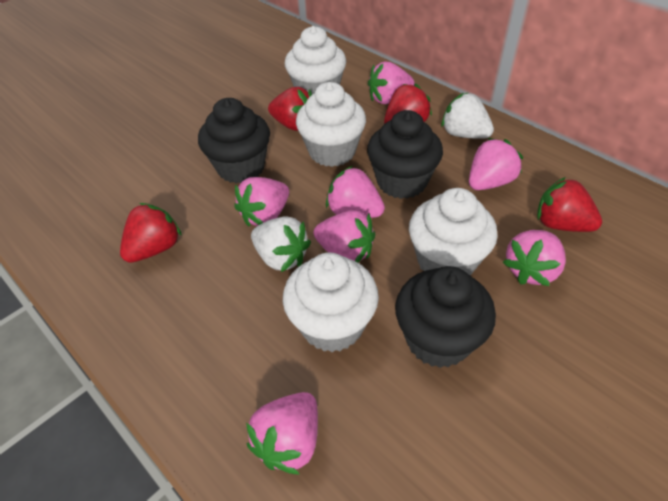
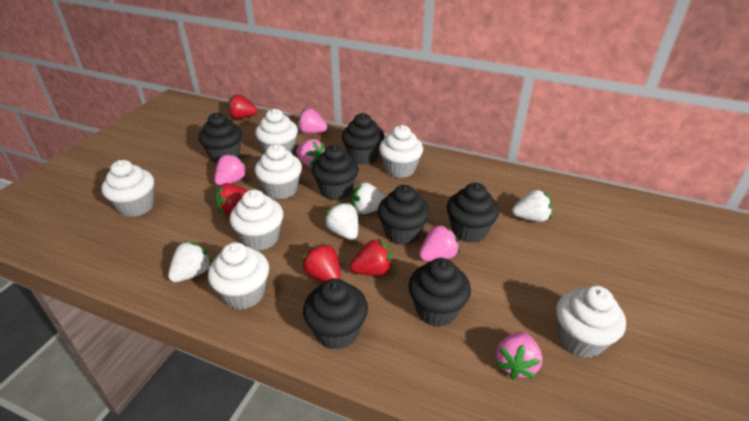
black cupcake: [198,98,270,183] [367,110,443,199] [395,266,496,368] = 3 -> [199,113,242,163] [303,278,368,350] [312,145,359,200] [342,113,384,165] [378,185,430,245] [408,258,471,327] [447,183,499,243] = 7
pink strawberry: [234,177,289,226] [246,392,318,475] [314,210,375,263] [326,166,385,218] [368,62,415,104] [469,138,523,190] [503,230,566,286] = 7 -> [215,153,248,186] [296,139,325,167] [297,109,328,134] [419,224,460,261] [496,332,543,379] = 5
white cupcake: [283,252,379,352] [285,26,346,95] [296,82,366,167] [409,188,498,276] = 4 -> [101,160,154,217] [208,242,269,309] [230,190,283,251] [255,109,298,153] [255,144,302,199] [379,125,423,178] [556,286,626,358] = 7
white strawberry: [251,216,311,272] [441,93,494,139] = 2 -> [168,241,212,282] [325,202,358,240] [352,182,387,214] [512,190,552,222] = 4

